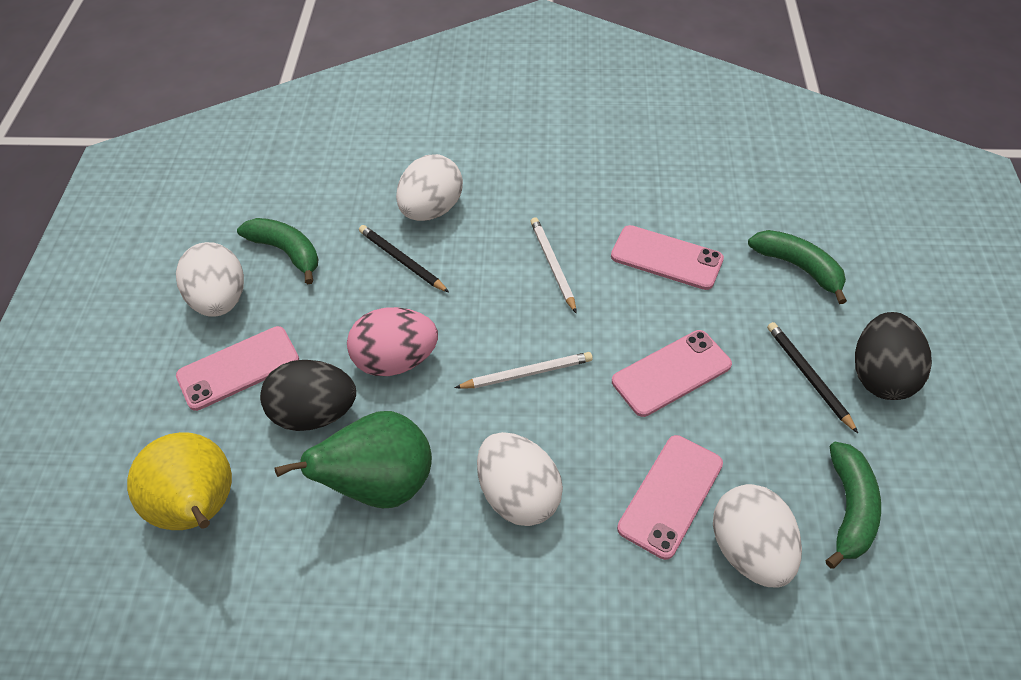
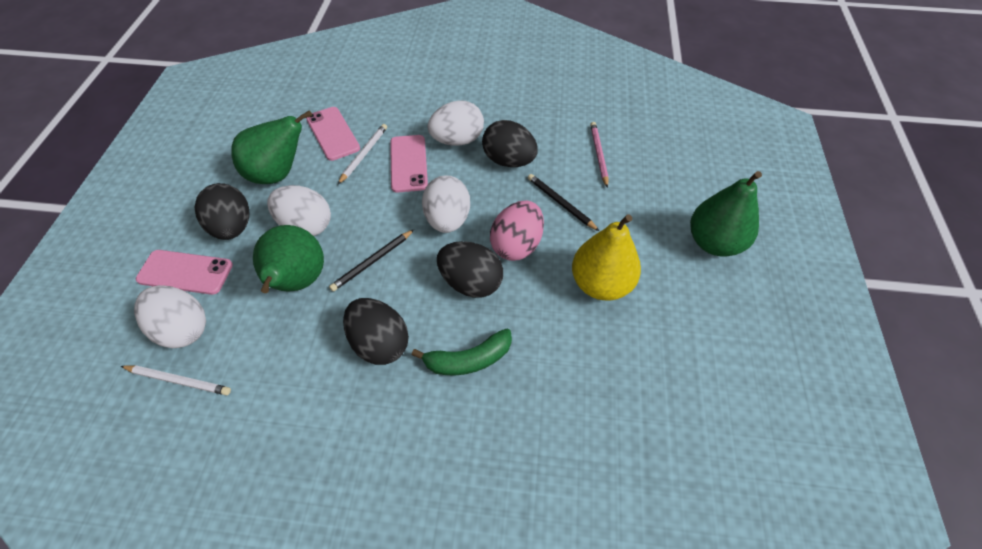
black egg: [260,360,356,431] [855,312,932,400] = 2 -> [194,183,250,240] [343,298,409,365] [437,241,503,298] [482,120,538,167] = 4
green banana: [237,218,319,284] [748,230,847,304] [825,442,881,569] = 3 -> [412,329,512,375] = 1
green pear: [275,411,432,508] = 1 -> [231,110,312,184] [253,225,324,293] [690,171,762,256] = 3
pink pencil: none = 0 -> [590,122,609,188] = 1
pink phone: [176,326,299,411] [611,225,724,290] [612,330,732,417] [617,435,723,560] = 4 -> [136,250,233,295] [306,107,360,161] [390,135,428,193] = 3

